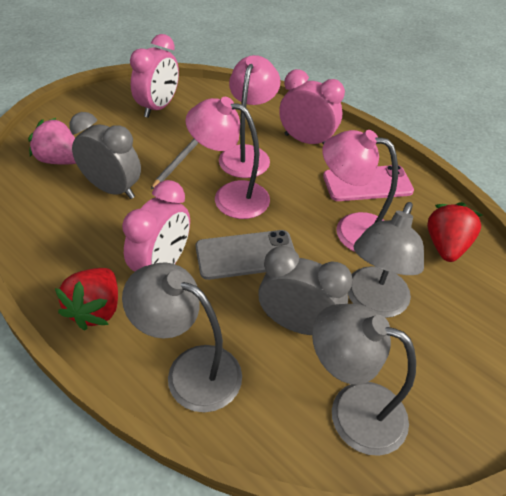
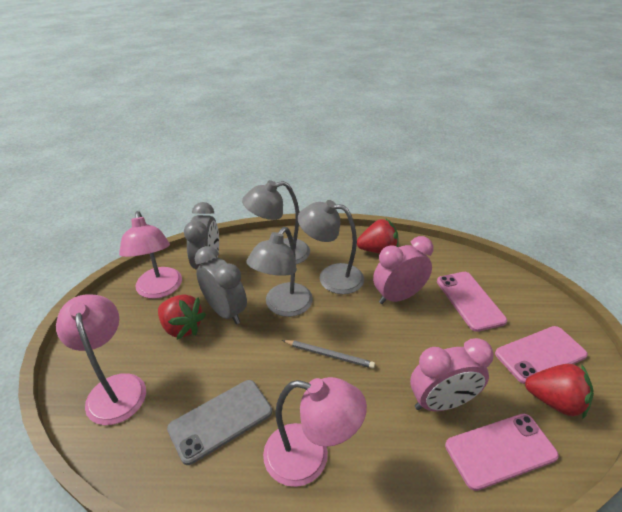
pink clock: [122,180,190,272] [130,34,179,118] [279,69,345,145] = 3 -> [373,236,433,304] [410,338,494,411] = 2
pink phone: [323,165,414,201] = 1 -> [437,272,507,332] [445,414,559,491] [495,326,588,384] = 3
pink strawberry: [28,118,76,165] = 1 -> none = 0
red strawberry: [55,268,118,330] [427,202,483,262] = 2 -> [158,294,206,339] [357,219,399,254] [525,364,594,419] = 3

